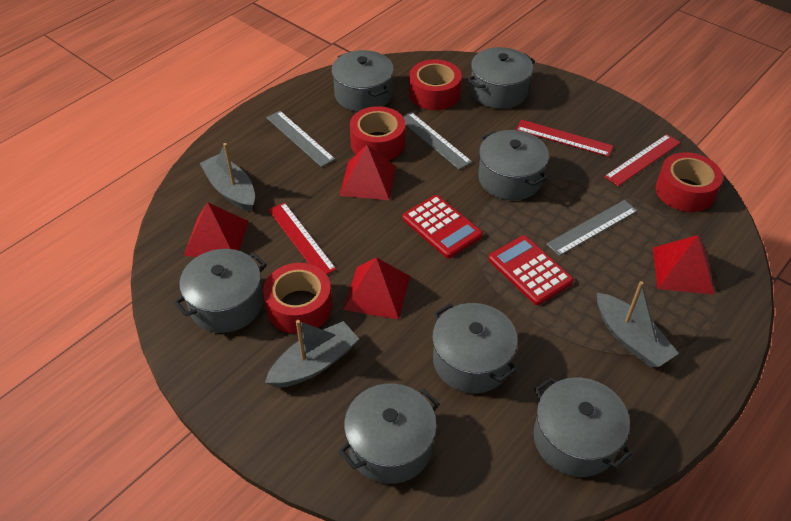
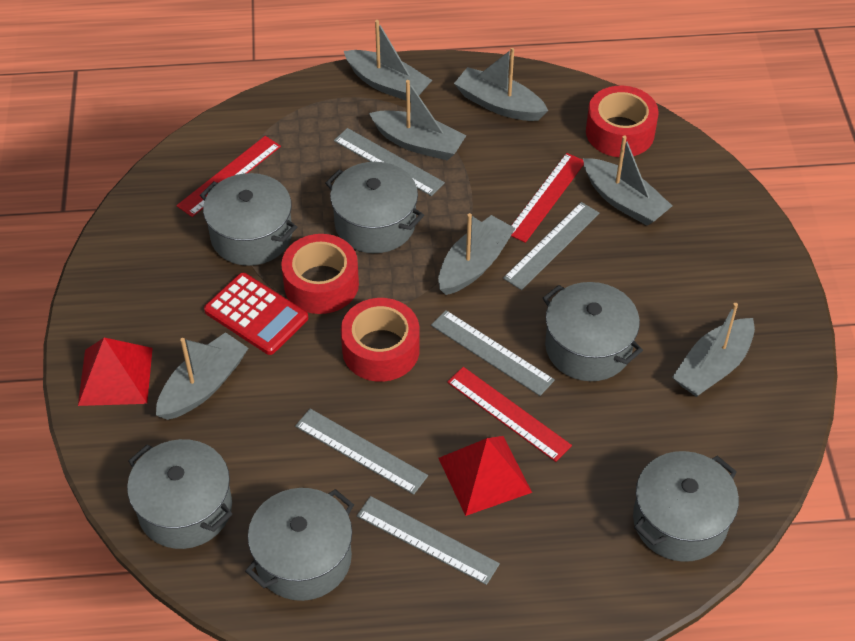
grey boat: [200,143,255,212] [265,320,359,388] [597,281,679,368] = 3 -> [156,332,248,420] [344,20,432,102] [369,80,466,161] [438,213,516,295] [454,48,548,121] [583,136,672,226] [672,303,755,397] = 7
grey pot: [174,249,267,333] [331,50,394,112] [339,384,440,484] [432,303,518,393] [467,47,535,109] [478,130,549,201] [534,377,632,477] = 7 -> [127,439,232,549] [200,173,297,266] [245,488,354,601] [325,162,424,253] [543,282,643,381] [633,451,739,562] = 6
grey ruler: [266,111,335,167] [403,112,472,170] [547,200,638,256] = 3 -> [295,409,428,495] [334,128,445,196] [357,496,500,585] [431,310,555,396] [503,202,599,290] = 5
red calculator: [403,195,483,258] [489,235,574,305] = 2 -> [204,273,308,355] = 1
red pyramid: [184,202,248,257] [340,145,396,200] [343,257,410,320] [653,235,715,295] = 4 -> [78,338,153,406] [438,436,532,516] = 2
red tape: [263,263,332,334] [350,106,405,160] [409,59,462,110] [656,152,723,212] = 4 -> [281,234,359,314] [341,298,420,382] [586,86,659,157] = 3

